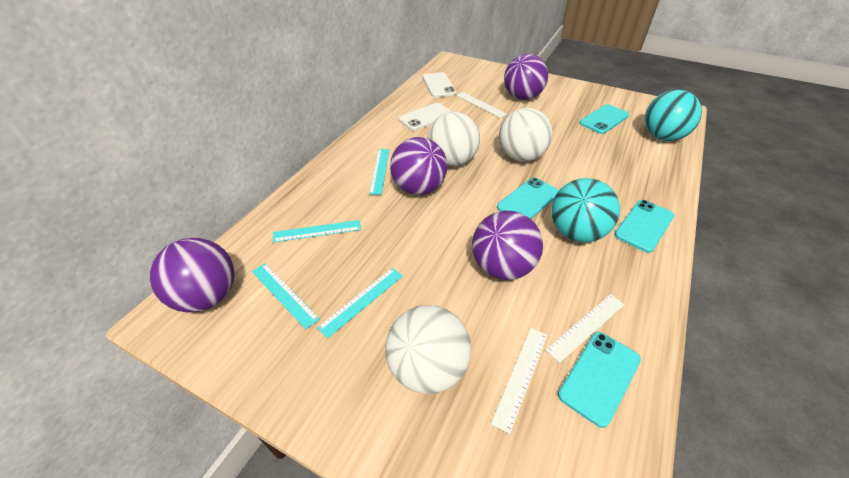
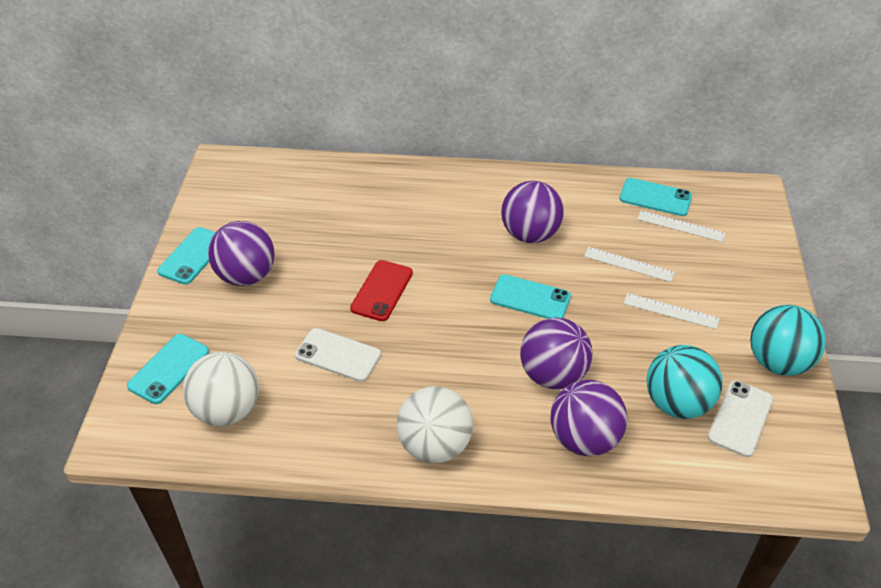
red phone: none = 0 -> [350,260,413,321] = 1
turquoise ruler: [252,263,320,329] [273,220,361,242] [317,268,403,338] [369,149,389,195] = 4 -> none = 0
white ball: [385,305,471,394] [427,112,480,166] [499,108,552,162] = 3 -> [183,352,259,426] [397,386,473,463] = 2

